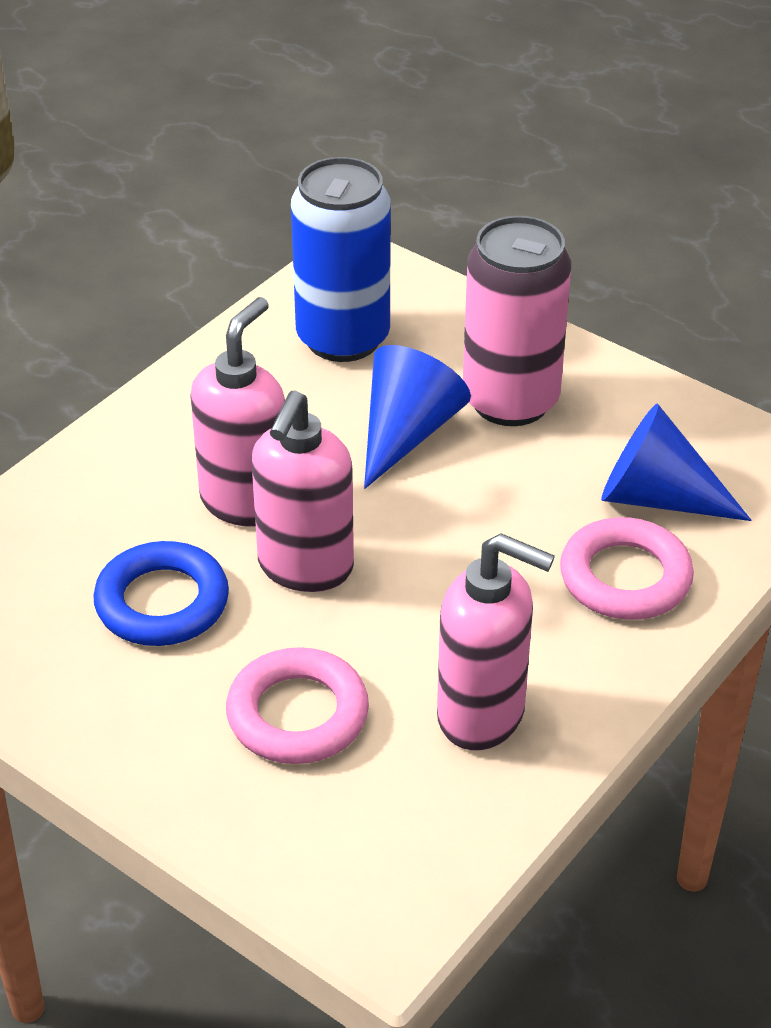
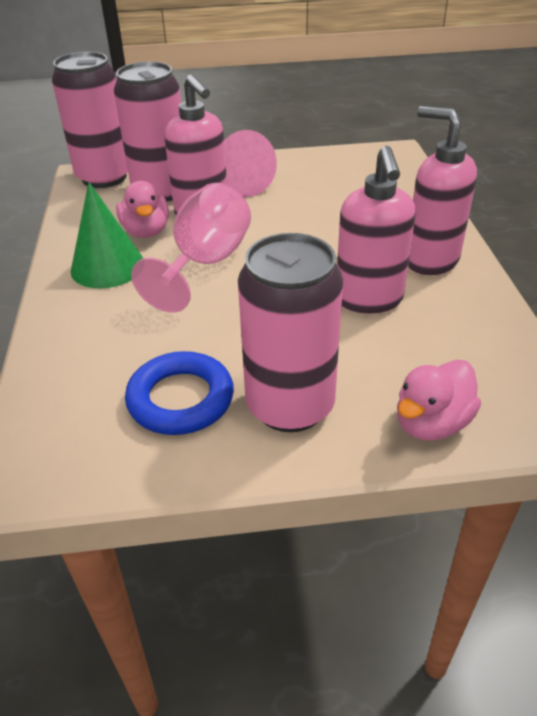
blue can: [291,157,391,362] = 1 -> none = 0
blue cone: [364,345,471,489] [601,403,752,521] = 2 -> none = 0
green cone: none = 0 -> [70,182,143,288] = 1
pink can: [463,216,571,426] = 1 -> [52,52,128,188] [114,61,181,202] [238,233,343,432] = 3
pink cone: none = 0 -> [224,130,277,197] = 1
pink duck: none = 0 -> [116,181,169,238] [397,360,481,441] = 2
pink goblet: none = 0 -> [131,183,251,313] = 1
pink ring: [226,647,369,764] [560,517,694,620] = 2 -> none = 0

